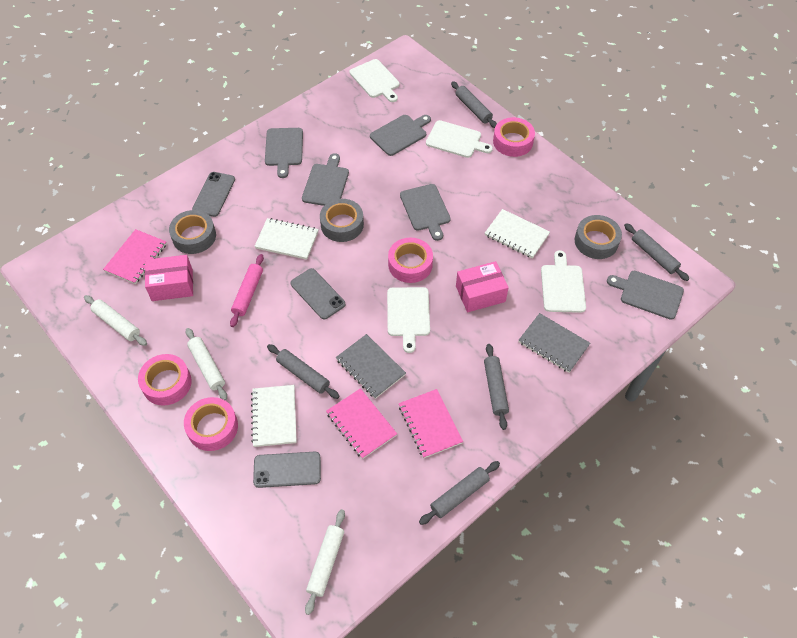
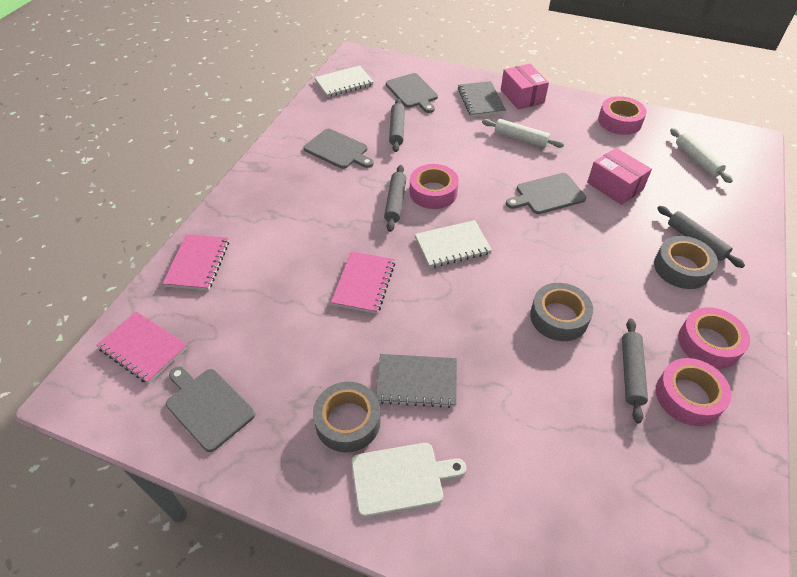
grey cutting board: [265,128,303,178] [302,153,349,206] [370,115,431,156] [400,184,451,241] [607,271,684,320] = 5 -> [166,366,255,452] [304,129,374,169] [386,73,438,113] [506,173,586,214] = 4
grey phone: [192,172,235,217] [253,452,321,488] [291,268,345,319] = 3 -> none = 0
grey rolling pin: [267,344,340,399] [419,461,500,525] [451,81,497,128] [484,344,509,430] [624,223,689,281] = 5 -> [384,165,407,232] [389,99,405,152] [622,319,648,423] [657,206,745,268] = 4
pink rolling pin: [230,254,264,327] = 1 -> none = 0
white cutting board: [350,59,400,102] [387,287,430,353] [426,120,493,158] [541,250,586,313] = 4 -> [351,443,466,517] = 1
white notebook: [251,385,297,447] [254,218,319,260] [485,209,550,258] = 3 -> [314,65,374,97] [415,220,492,268] = 2
white rolling pin: [84,295,147,346] [186,328,227,400] [305,509,345,615] = 3 -> [482,119,564,148] [670,128,733,183] = 2

